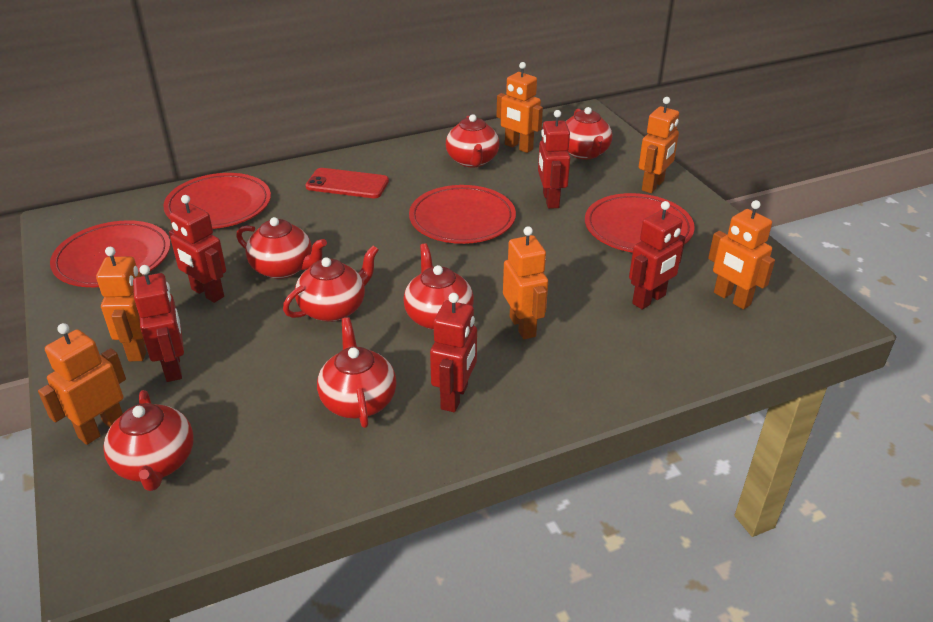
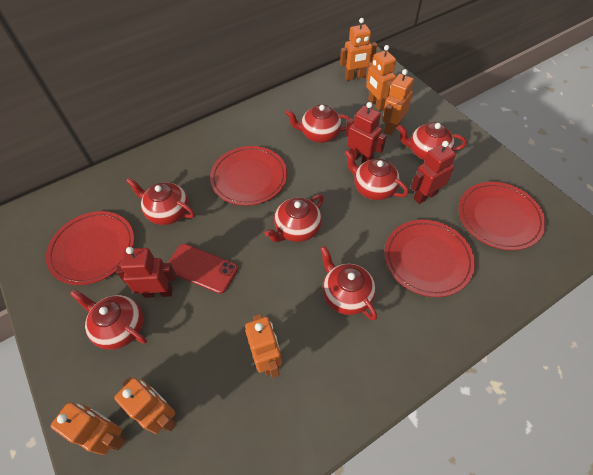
red robot: [133,265,184,382] [169,195,226,303] [430,293,477,412] [538,110,570,209] [629,201,685,310] = 5 -> [116,247,177,298] [345,102,387,163] [411,141,456,204] = 3

